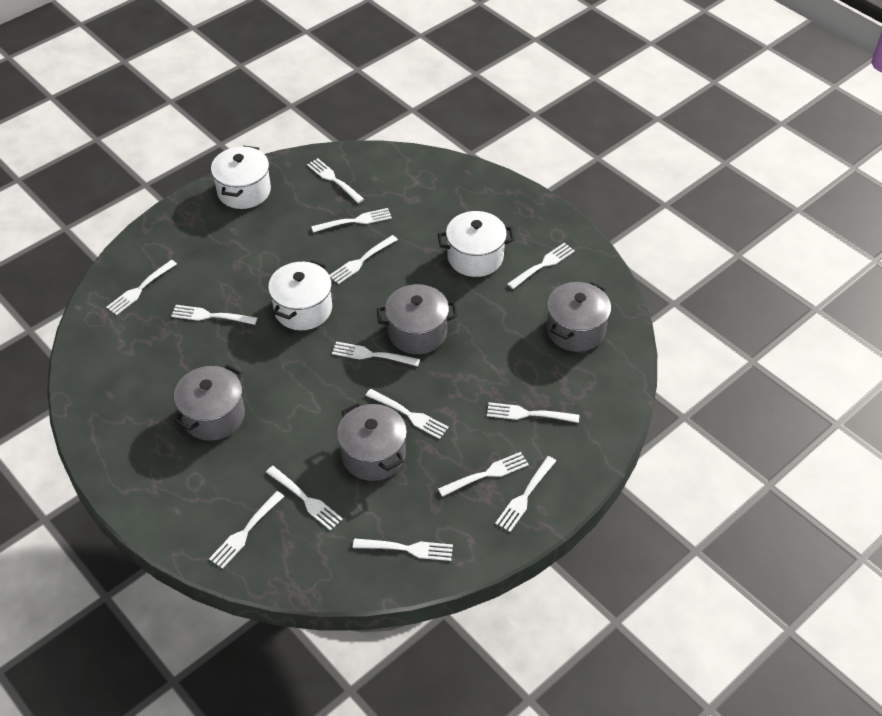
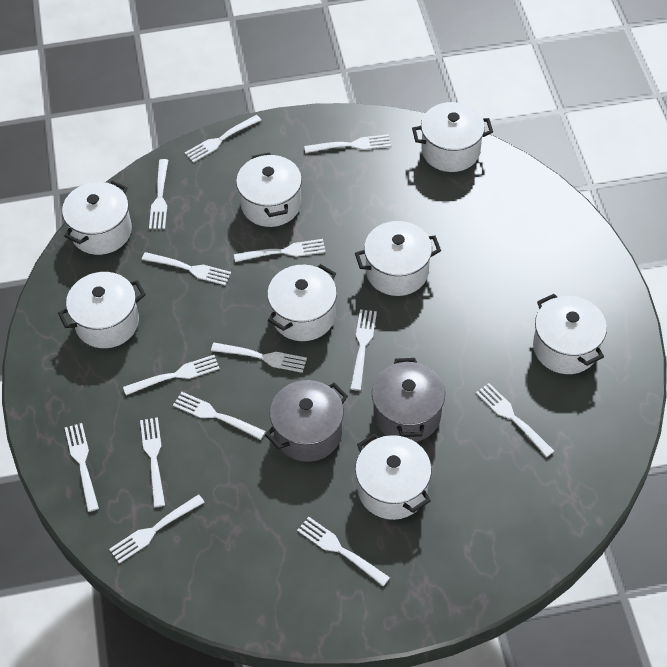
grey pot: [174,365,245,441] [337,403,407,481] [377,284,458,354] [547,282,611,352] = 4 -> [265,380,348,462] [372,358,445,442] = 2
white pot: [211,146,271,209] [268,260,332,330] [438,211,515,277] = 3 -> [58,272,146,348] [62,180,132,255] [236,152,302,227] [267,264,337,341] [355,221,441,296] [355,433,432,520] [412,102,493,172] [533,294,607,374] = 8

